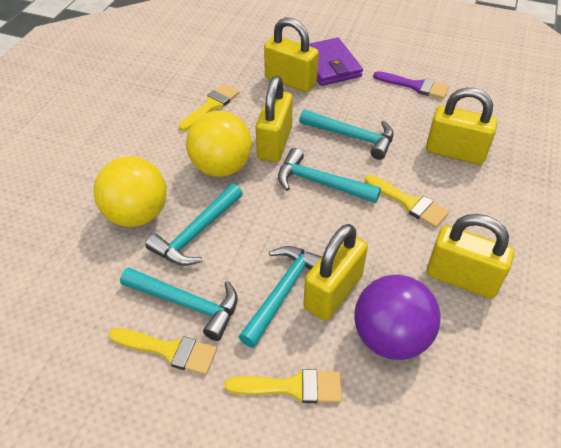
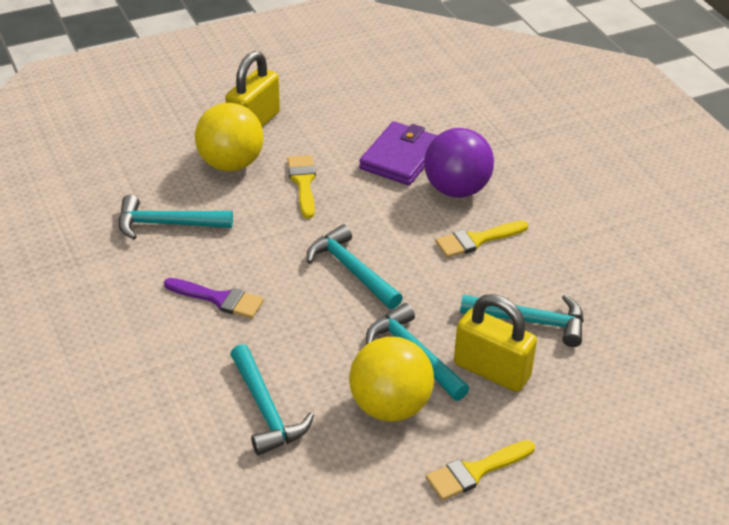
yellow brush: [109,328,217,375] [179,84,239,131] [225,369,342,403] [365,175,449,228] = 4 -> [287,155,316,219] [426,440,535,501] [435,220,528,258] = 3
yellow padlock: [256,76,293,162] [264,17,319,93] [303,224,368,321] [426,88,498,165] [426,214,514,299] = 5 -> [225,51,280,127] [454,294,537,392] = 2

